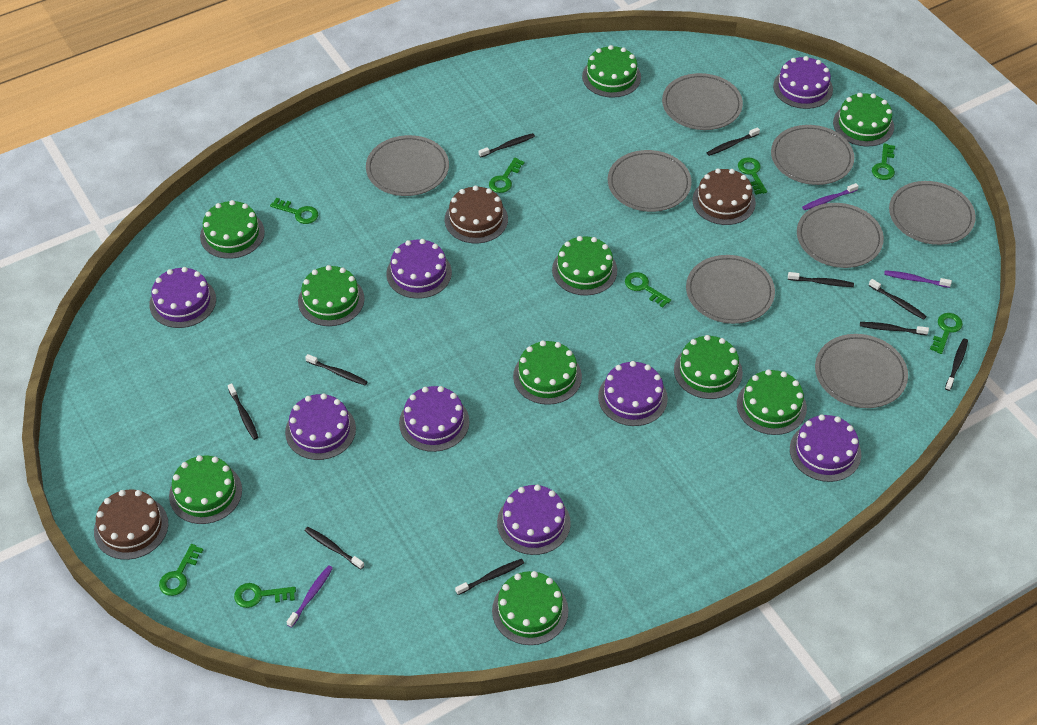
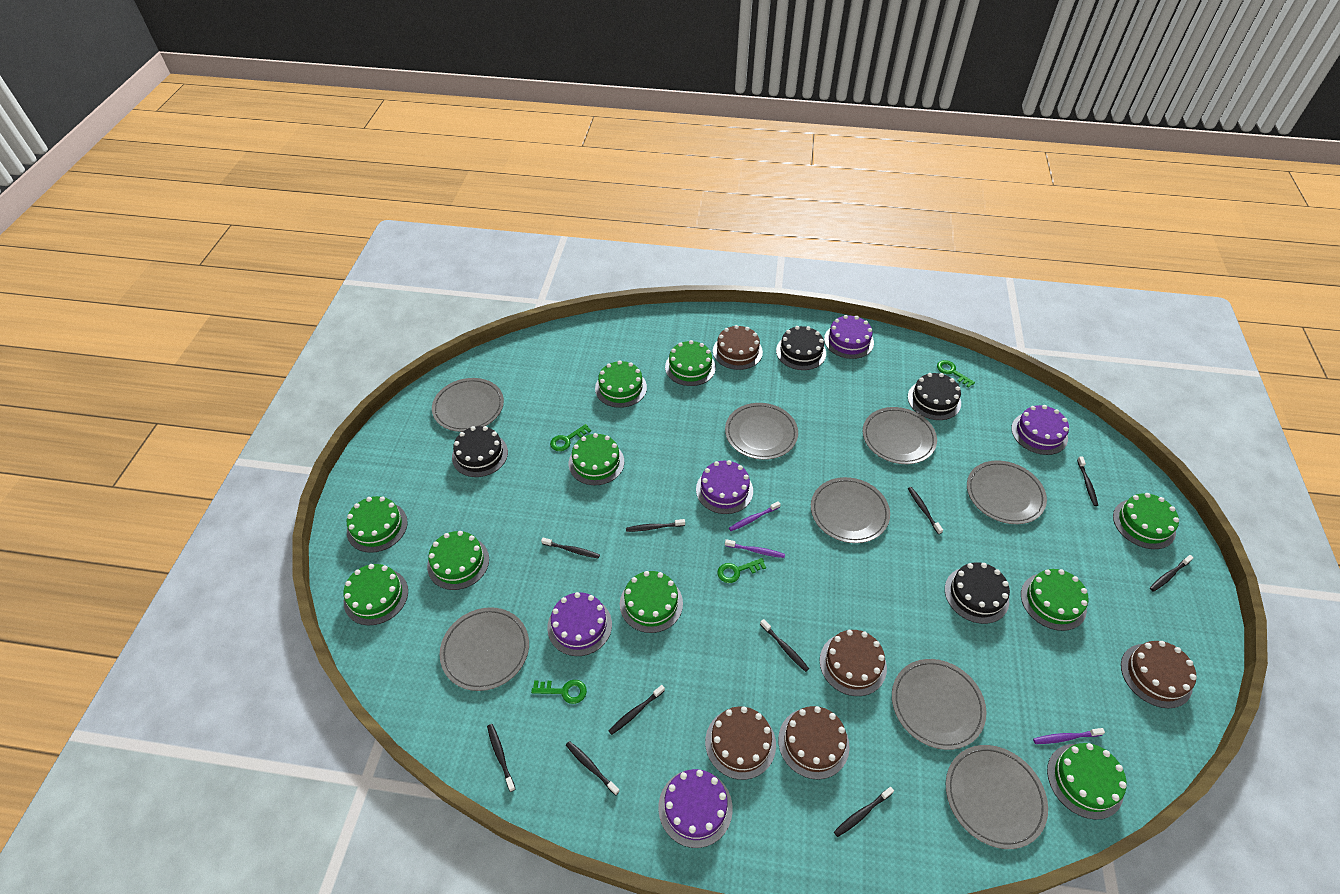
black cake: none = 0 -> [452,426,508,477] [776,326,826,370] [908,373,961,420] [945,562,1010,624] = 4
brown cake: [94,490,168,560] [445,186,508,243] [692,169,756,225] = 3 -> [705,706,776,780] [713,325,763,370] [778,706,850,780] [820,630,887,696] [1121,641,1197,708] = 5
green key: [159,544,203,596] [234,583,296,608] [270,198,318,224] [489,158,525,193] [625,272,671,308] [738,157,767,195] [872,144,895,180] [930,313,963,354] = 8 -> [531,680,587,704] [550,424,591,451] [717,558,766,583] [937,360,975,388] = 4
purple cake: [149,267,216,328] [285,394,356,460] [386,239,452,299] [399,386,469,452] [497,484,571,555] [598,361,668,426] [773,56,833,109] [790,415,861,482] = 8 -> [547,592,612,656] [658,769,733,848] [696,460,753,514] [824,315,874,359] [1011,405,1069,455] = 5

